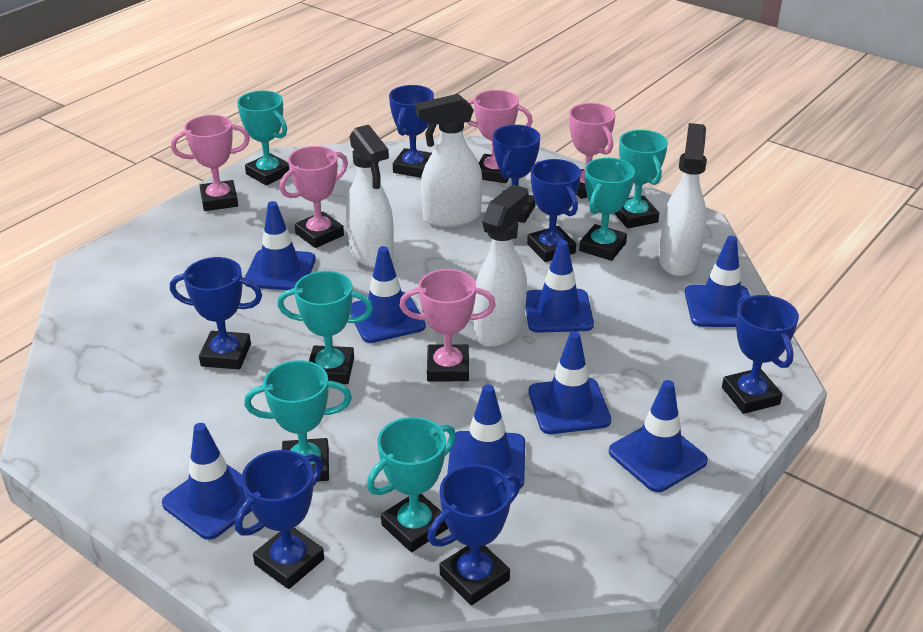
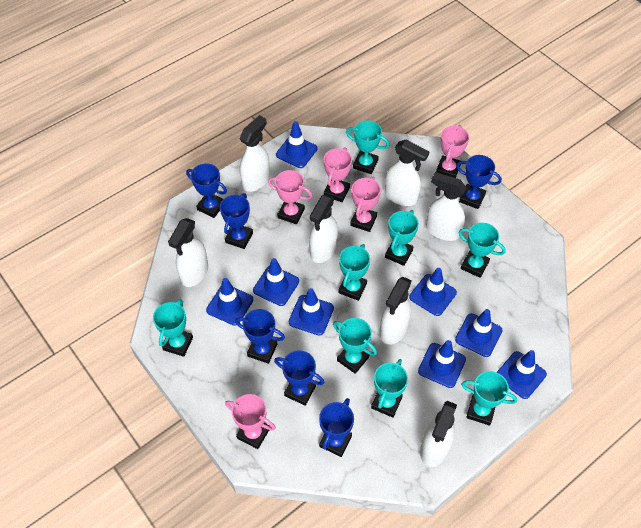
blue trophy: [170,257,262,369] [235,450,324,589] [389,85,434,178] [428,464,521,605] [493,125,540,223] [527,159,581,262] [722,295,799,414] = 7 -> [186,163,227,218] [220,193,253,249] [235,309,285,364] [274,350,324,406] [319,398,354,457] [456,155,502,209] = 6
turquoise trophy: [237,91,289,185] [244,360,352,482] [277,271,373,384] [367,417,456,552] [579,158,635,261] [614,130,668,229] = 6 -> [153,299,193,357] [333,318,377,374] [338,244,370,301] [346,121,389,174] [371,359,408,418] [385,210,419,266] [458,223,506,278] [461,371,517,426] = 8
white spray bottle: [346,125,394,268] [415,94,483,227] [473,184,528,347] [659,123,707,276] = 4 -> [168,218,208,287] [239,115,270,192] [309,194,338,263] [380,277,412,345] [385,140,430,206] [420,401,457,467] [426,172,467,241] = 7

